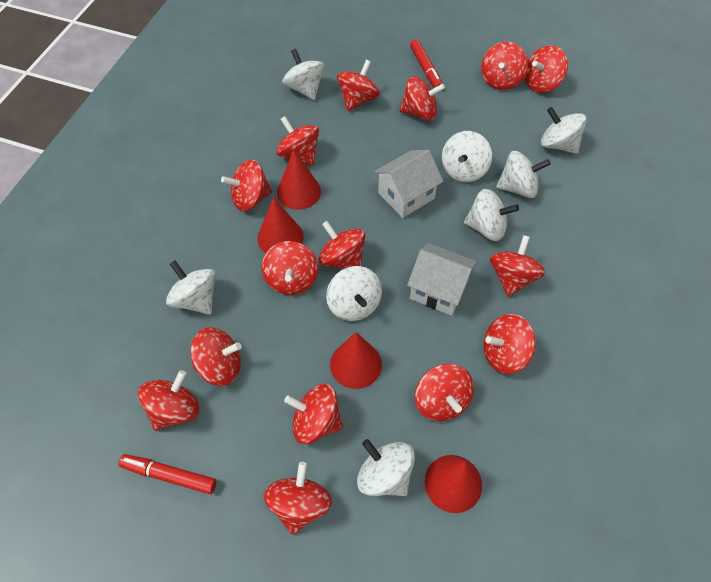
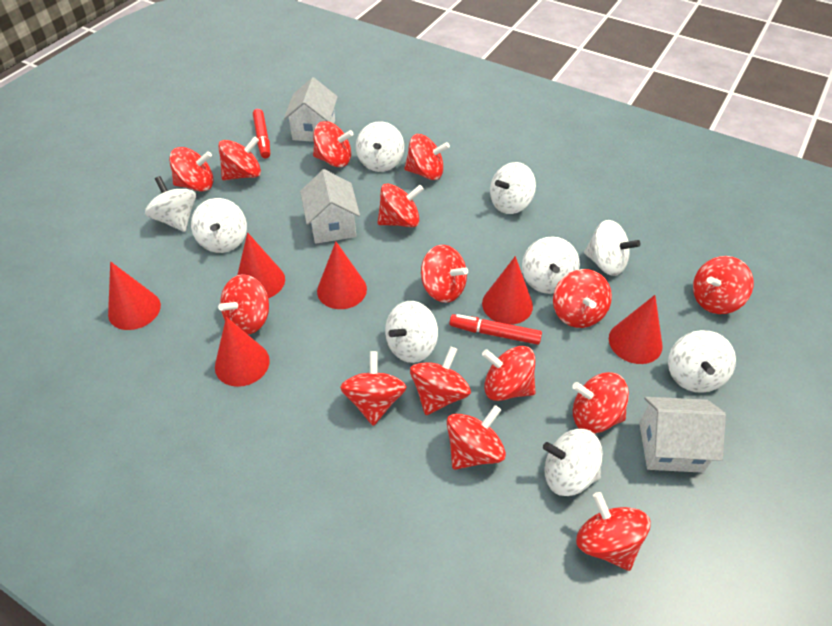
red cone: [257,197,304,253] [277,150,321,210] [330,332,382,389] [425,455,482,513] = 4 -> [108,261,161,330] [215,317,270,387] [237,232,285,298] [317,242,367,309] [482,256,533,325] [609,295,663,364] = 6
white house: [374,150,443,218] [407,243,477,316] = 2 -> [284,77,338,142] [300,169,360,244] [639,397,726,473] = 3
white spinning top: [166,260,216,314] [282,49,325,100] [326,266,382,321] [357,439,415,496] [442,131,492,182] [464,189,519,241] [496,151,551,198] [541,107,587,154] = 8 -> [145,176,196,232] [191,198,247,253] [356,121,404,172] [385,301,438,363] [490,162,536,214] [522,236,580,294] [543,429,603,496] [584,220,640,276] [668,330,736,393] = 9

